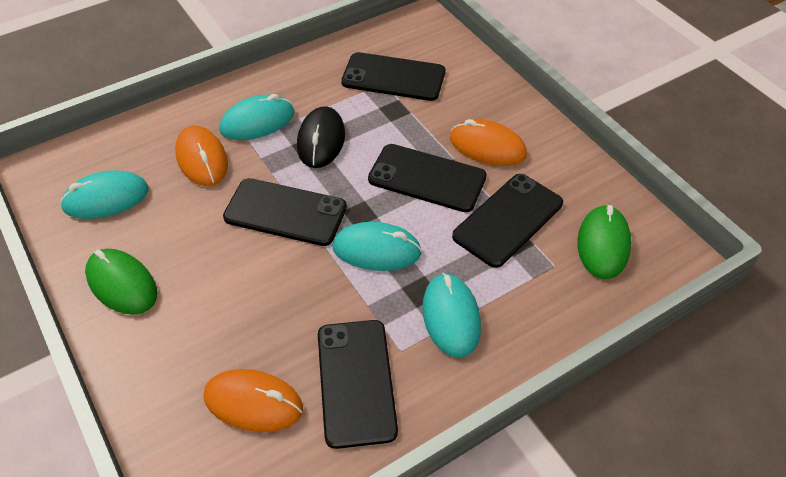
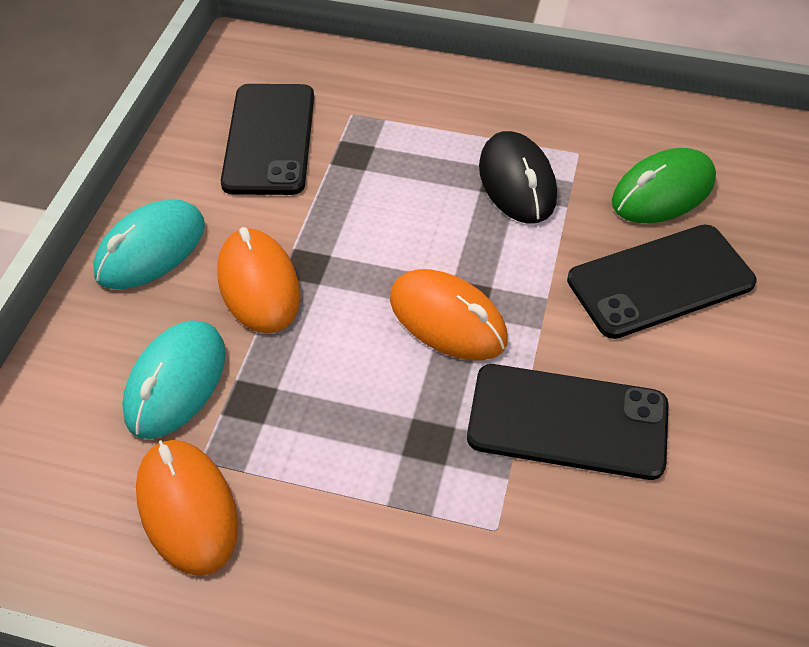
black phone: [223,178,347,246] [318,320,398,449] [341,52,445,101] [368,144,487,212] [452,174,563,268] = 5 -> [221,84,314,195] [467,364,669,480] [567,225,757,339] = 3
green mouse: [85,249,157,315] [577,205,631,279] = 2 -> [612,148,716,223] = 1
turquoise mouse: [60,170,149,219] [219,94,295,140] [332,222,422,271] [422,273,481,358] = 4 -> [93,200,205,289] [122,320,226,439] = 2

